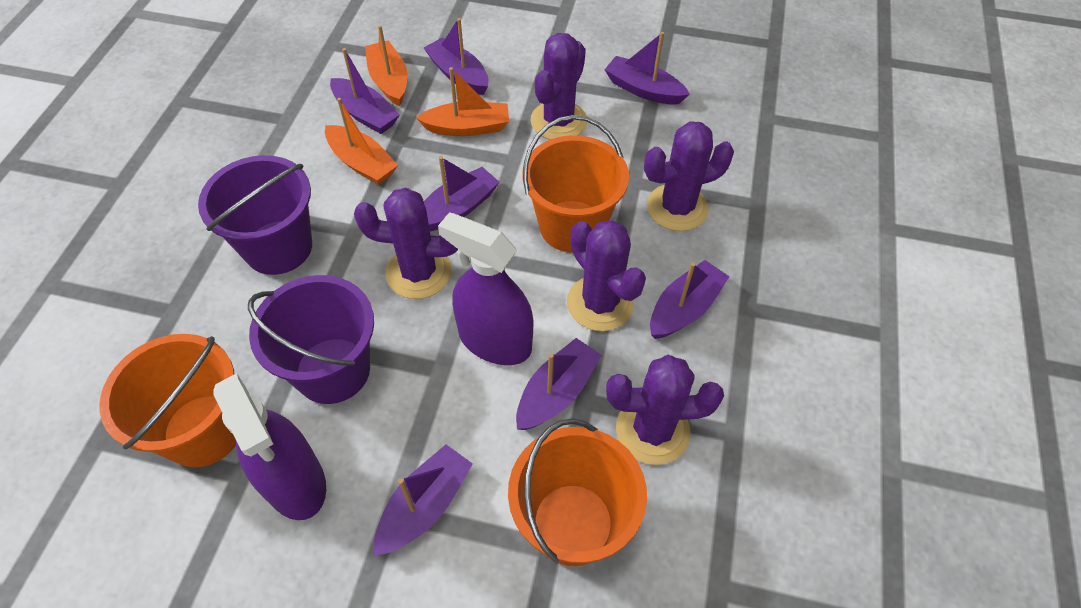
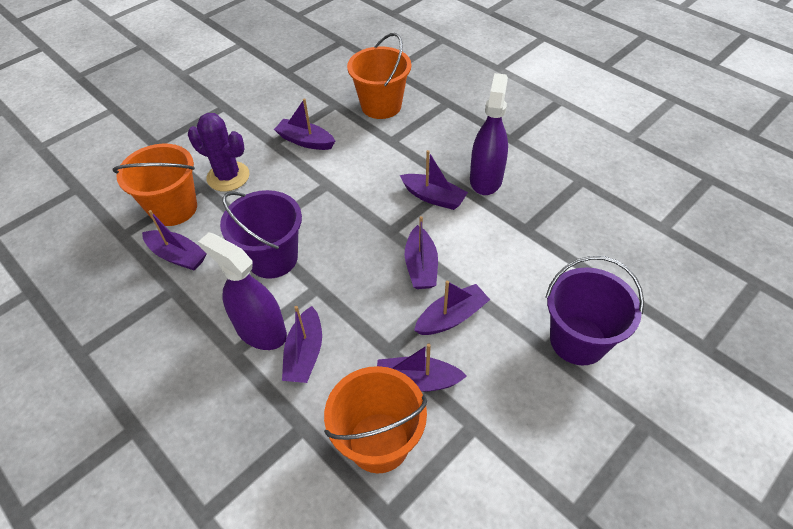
orange boat: [325,98,398,185] [365,25,408,106] [416,67,509,136] = 3 -> none = 0
purple cactus: [354,188,458,299] [531,33,587,140] [567,220,646,331] [606,355,724,465] [644,121,734,231] = 5 -> [188,113,250,192] = 1

